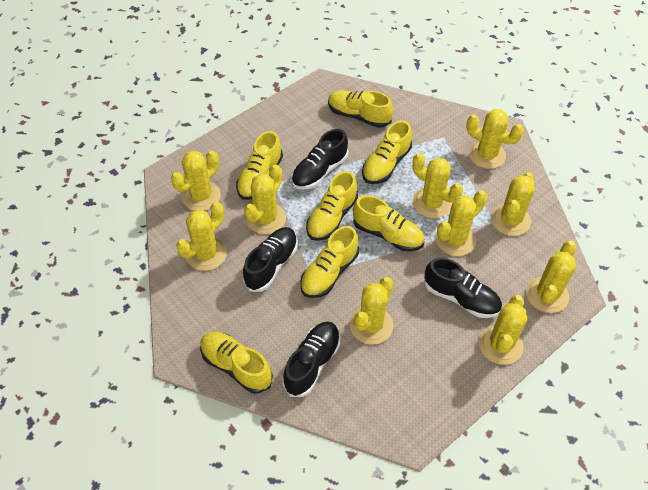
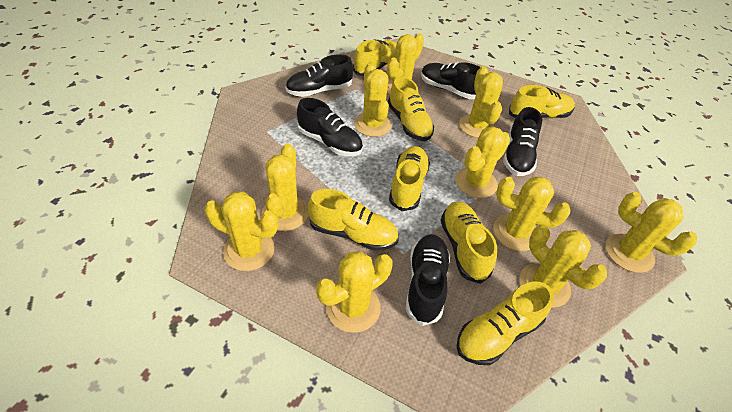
black shoe: [243,227,298,292] [282,321,340,397] [291,129,348,190] [424,258,502,318] = 4 -> [285,55,353,97] [297,98,363,156] [406,234,450,326] [421,62,481,99] [503,107,542,176] = 5

